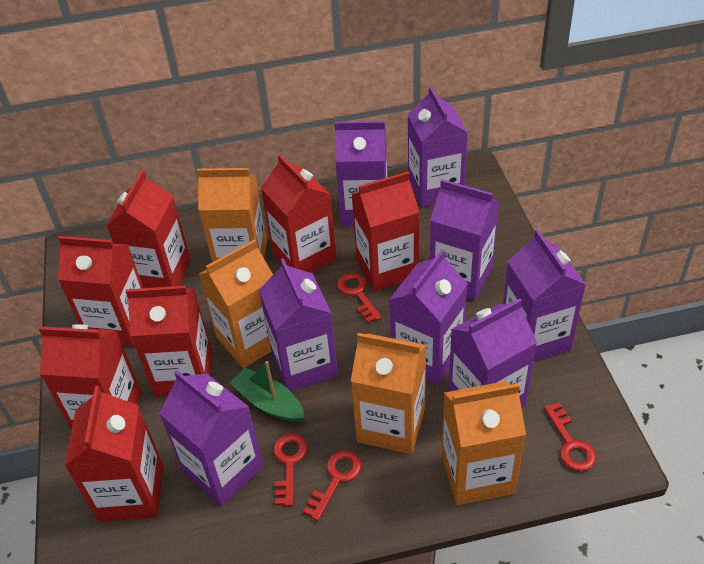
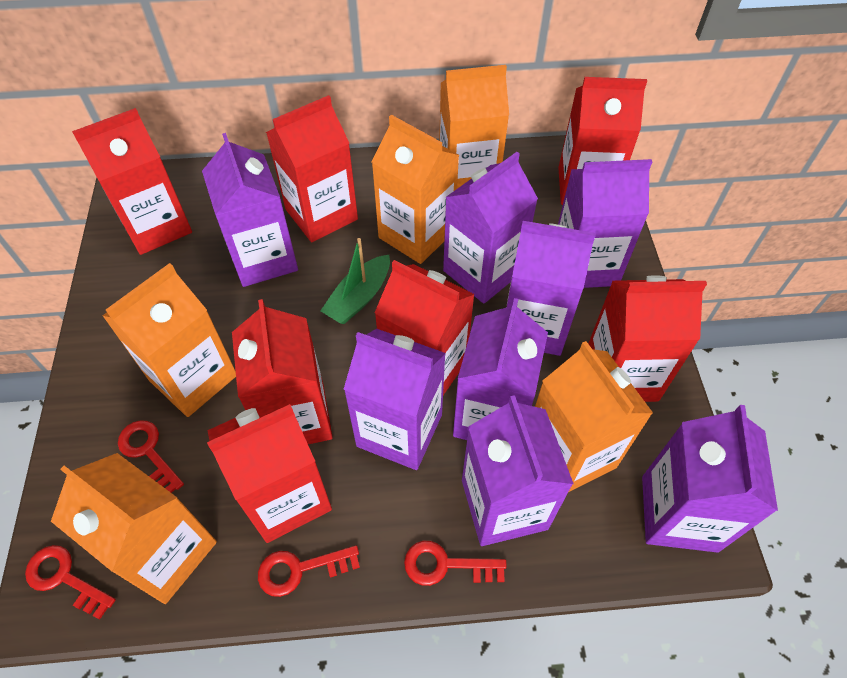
orange carton: [197,168,267,262] [199,239,273,368] [351,333,426,454] [441,381,526,505] = 4 -> [51,453,217,604] [102,263,236,417] [372,115,459,264] [439,65,509,189] [535,341,653,492] = 5

